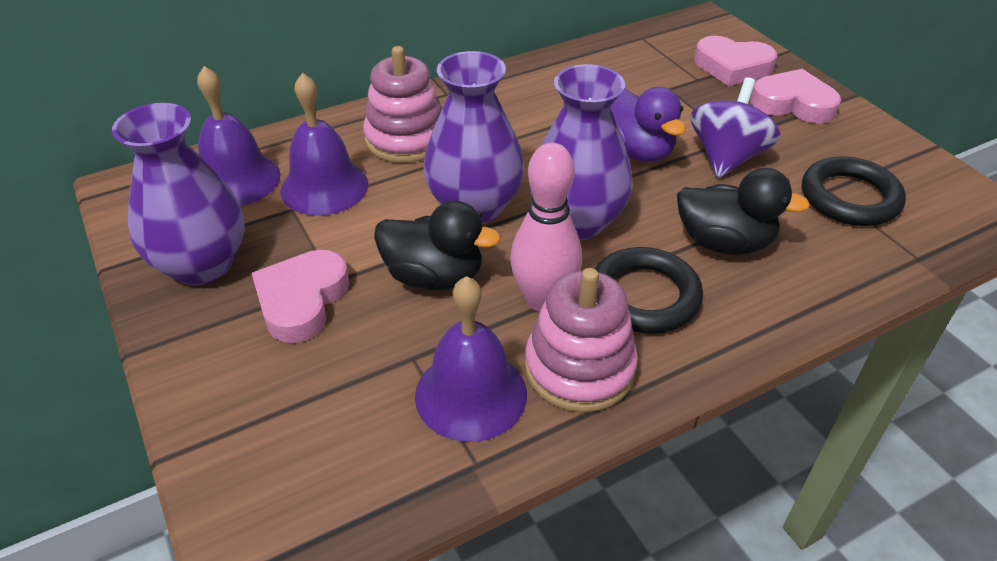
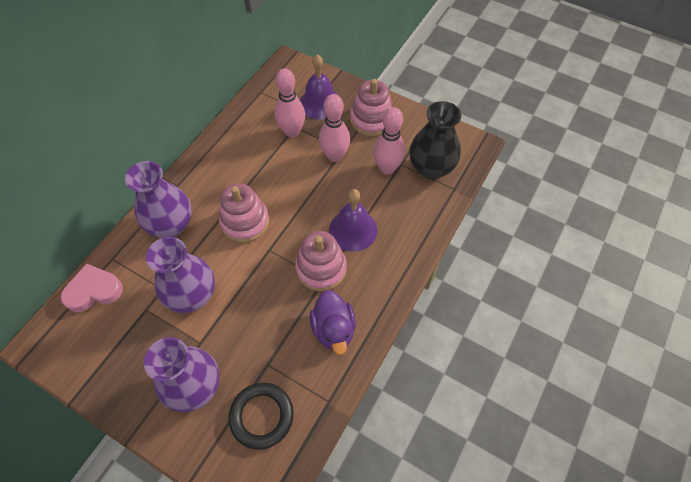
black duck: [374,201,501,291] [677,168,810,255] = 2 -> none = 0
black ring: [595,247,703,334] [802,156,906,226] = 2 -> [229,383,294,450] = 1
black vase: none = 0 -> [409,101,461,179] = 1
pink bowling pin: [510,143,582,312] = 1 -> [274,68,305,137] [319,94,350,162] [373,107,405,174] = 3
pink heart: [252,250,350,343] [694,36,777,86] [750,69,841,124] = 3 -> [60,263,123,313] = 1
pink stacking toy: [363,46,441,163] [525,268,638,413] = 2 -> [219,183,269,243] [295,231,347,291] [350,79,392,136] = 3
purple bell: [197,66,280,206] [280,73,368,216] [415,276,527,442] = 3 -> [300,55,337,120] [329,189,377,252] = 2
purple spinning top: [690,77,781,178] = 1 -> none = 0

